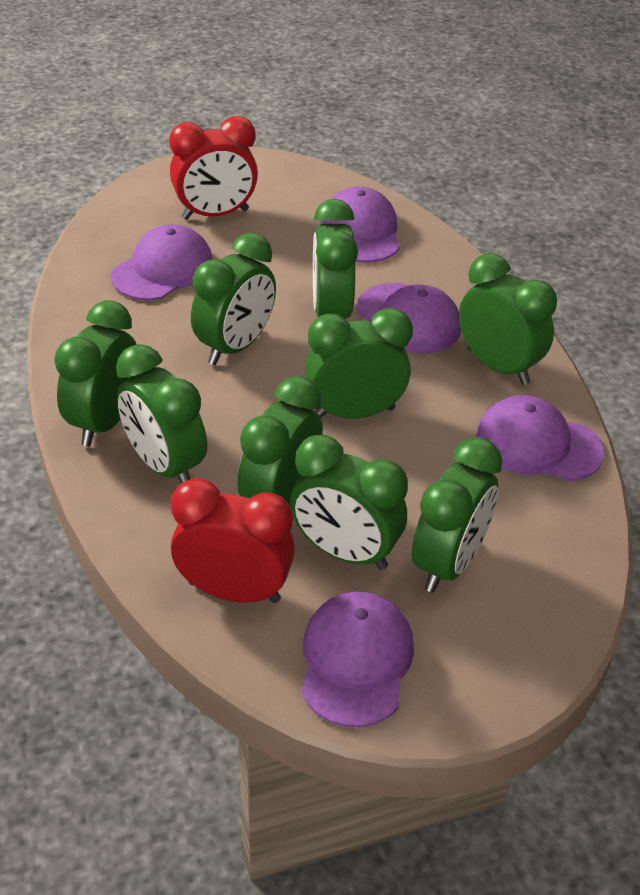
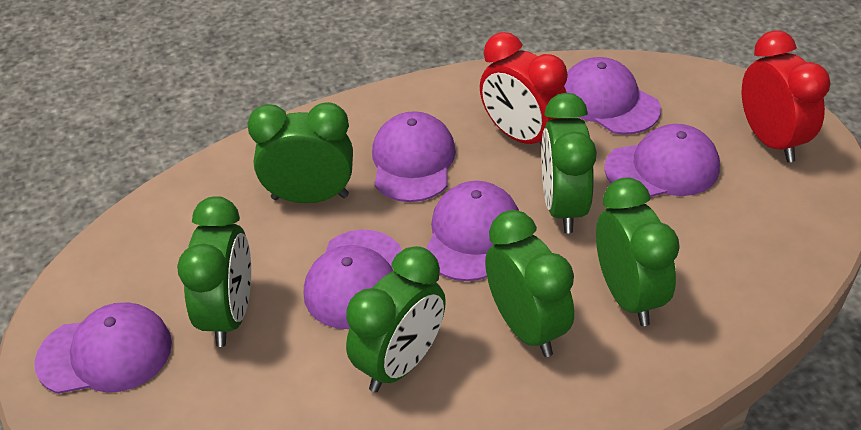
green clock: [54,300,137,447] [116,344,207,483] [191,233,276,365] [237,376,323,506] [290,435,408,570] [305,308,413,419] [313,199,358,319] [412,437,502,593] [459,253,557,385] = 9 -> [177,196,251,347] [248,102,353,203] [346,246,446,392] [485,210,574,357] [541,93,597,233] [596,178,680,326] = 6
purple cap: [111,224,213,300] [302,592,414,727] [320,187,400,262] [357,283,461,353] [476,395,604,481] = 5 -> [34,303,172,394] [304,230,402,329] [372,111,456,202] [426,181,519,281] [564,57,661,135] [604,124,720,197] = 6

